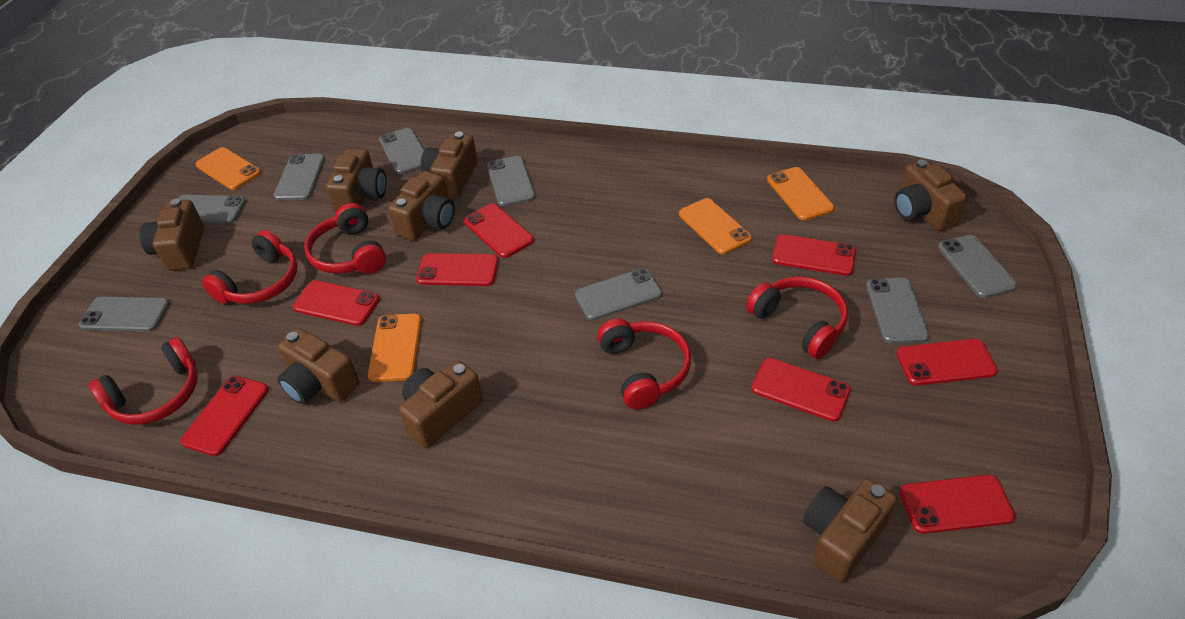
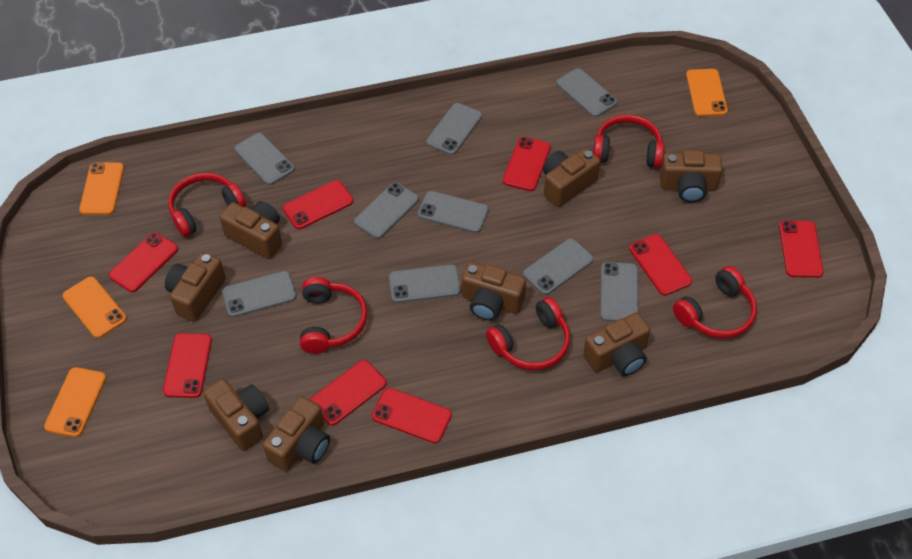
grey phone: [79,297,170,332] [178,195,246,223] [274,154,325,200] [379,128,424,174] [487,156,535,206] [575,268,662,320] [866,278,930,344] [938,235,1017,298] = 8 -> [222,271,296,317] [235,133,295,185] [354,182,419,239] [389,265,461,303] [418,191,489,233] [426,103,482,155] [523,239,594,295] [556,68,617,117] [600,262,638,322] = 9

